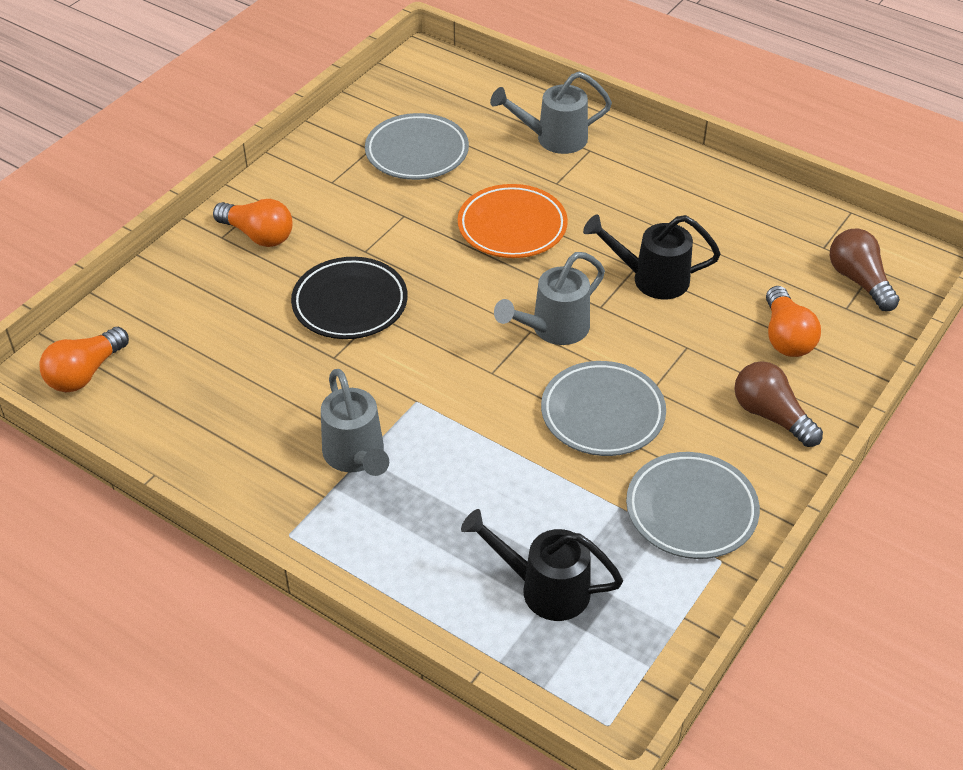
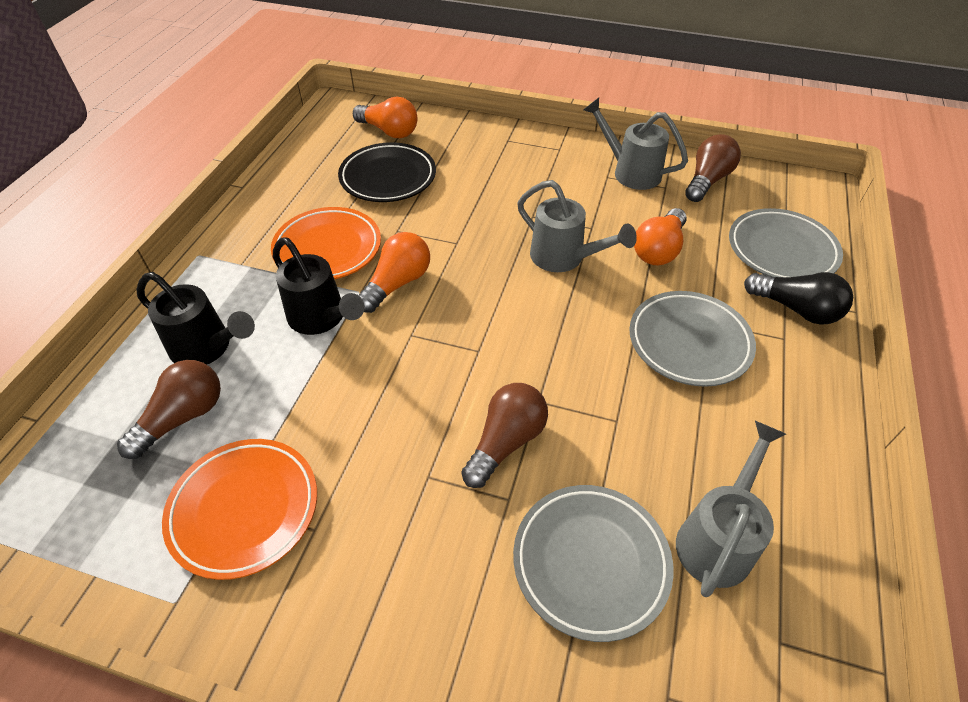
black light bulb: none = 0 -> [744,272,853,325] = 1
brown light bulb: [734,361,823,447] [830,229,900,311] = 2 -> [117,360,221,459] [461,383,548,488] [685,134,741,202] = 3
orange plate: [458,184,568,258] = 1 -> [162,439,317,580] [271,207,381,279] = 2

